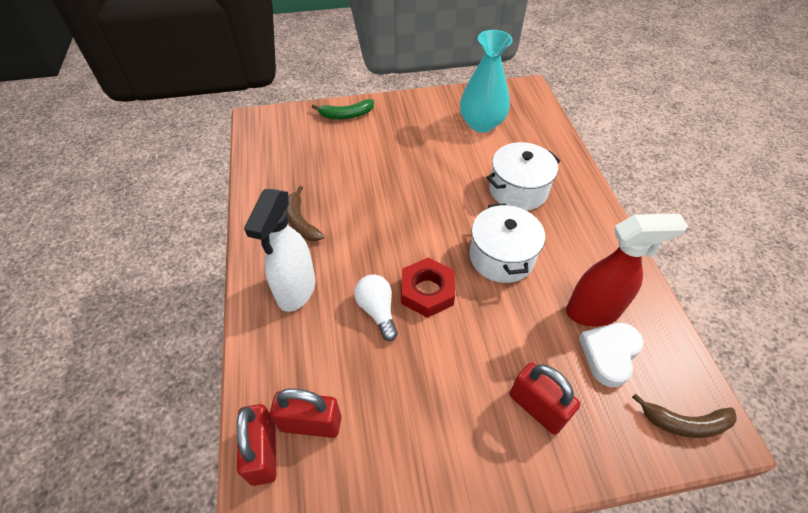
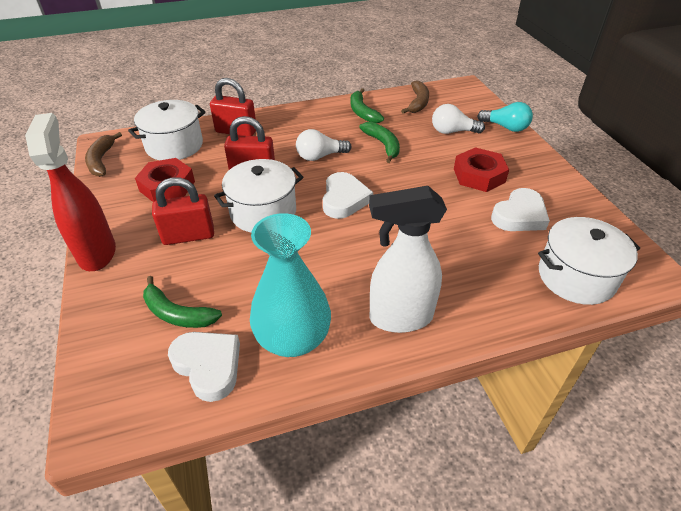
green banana: [312,99,374,119] = 1 -> [143,276,222,328] [351,88,384,123] [359,122,400,163] = 3
red nut: [401,257,455,318] = 1 -> [135,158,195,202] [454,147,509,192] = 2
turquoise light bulb: none = 0 -> [477,102,533,132] = 1
white heart: [579,323,644,387] = 1 -> [168,332,240,402] [323,172,373,219] [491,188,550,231] = 3
white light bulb: [354,274,398,341] = 1 -> [296,129,351,161] [432,104,485,134] = 2
white pot: [469,203,545,283] [487,142,560,211] = 2 -> [128,100,206,160] [214,159,303,233] [538,217,640,305] = 3

